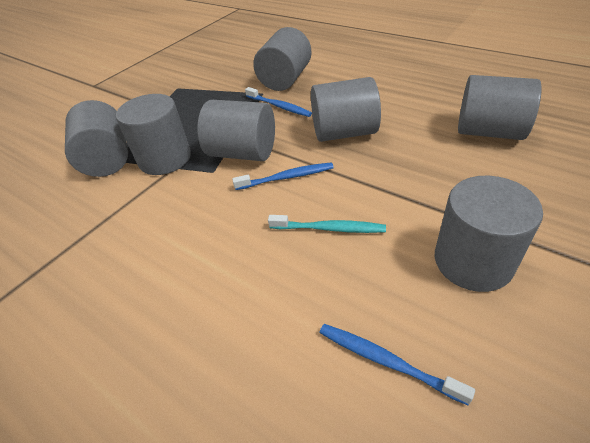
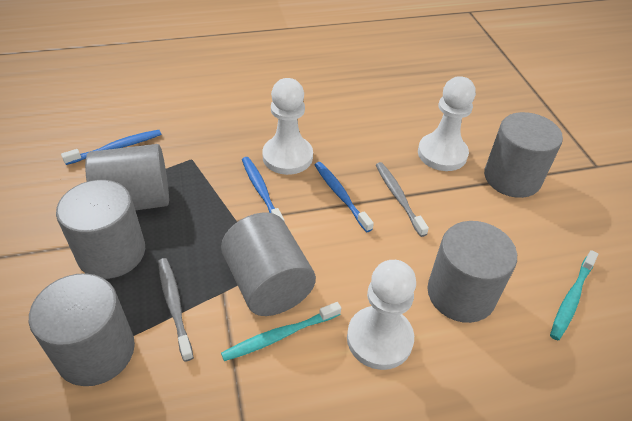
grey cylinder: [65,100,128,177] [116,94,191,175] [197,100,275,161] [253,27,312,91] [311,77,381,142] [434,176,543,292] [458,75,542,140] = 7 -> [29,273,135,386] [56,180,145,279] [85,144,169,211] [221,212,316,316] [427,221,517,323] [484,112,563,198] = 6
grey toothbrush: none = 0 -> [158,258,194,362] [376,162,429,237] = 2
turquoise toothbrush: [268,215,386,233] = 1 -> [221,302,341,361] [550,250,598,340] = 2
white pawn: none = 0 -> [262,78,313,175] [347,260,416,370] [418,76,476,171] = 3

